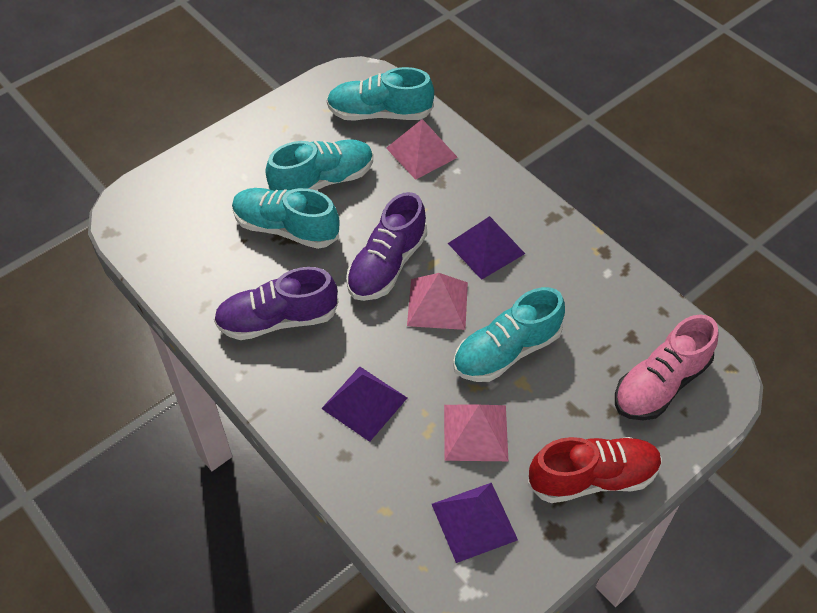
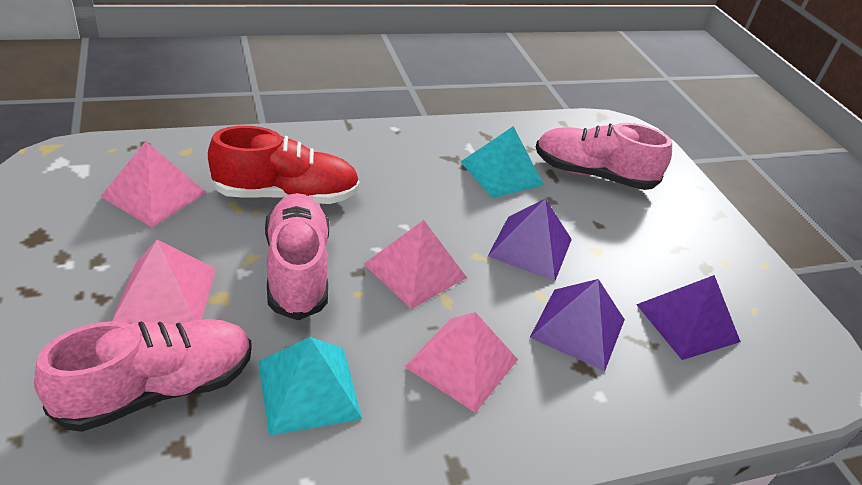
pink pyramid: [386,119,458,180] [407,273,468,330] [444,405,508,461] = 3 -> [100,141,207,227] [112,240,216,325] [364,220,467,309] [405,312,518,413] = 4
pink shoe: [615,314,718,421] = 1 -> [34,319,252,432] [265,193,329,320] [536,123,672,190] = 3
purple shoe: [214,267,338,340] [346,192,427,301] = 2 -> none = 0
turquoise pyramid: none = 0 -> [258,337,362,436] [461,126,544,198] = 2
turquoise shoe: [232,188,340,249] [265,139,373,191] [327,67,434,121] [453,287,565,382] = 4 -> none = 0

